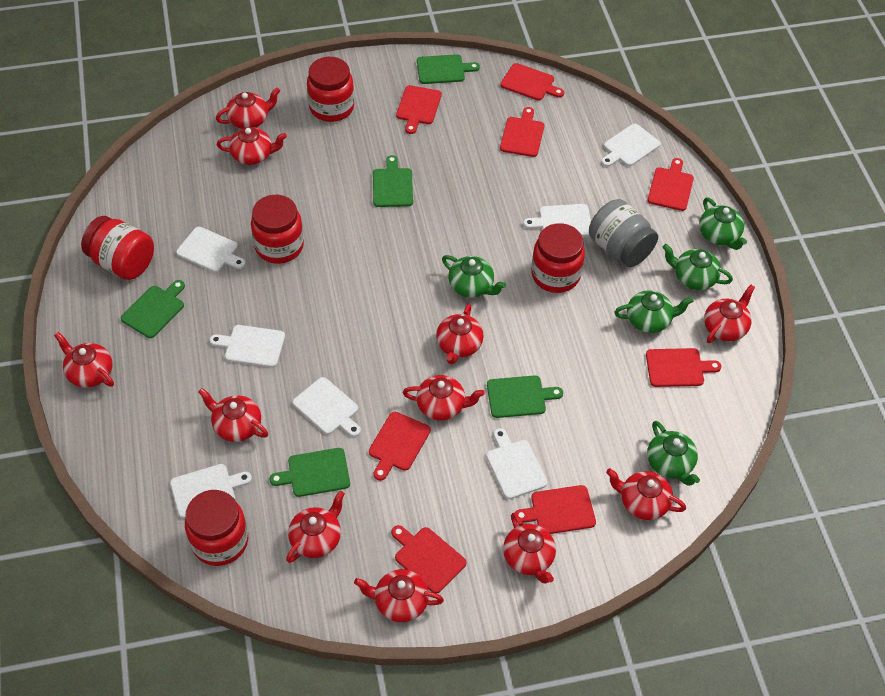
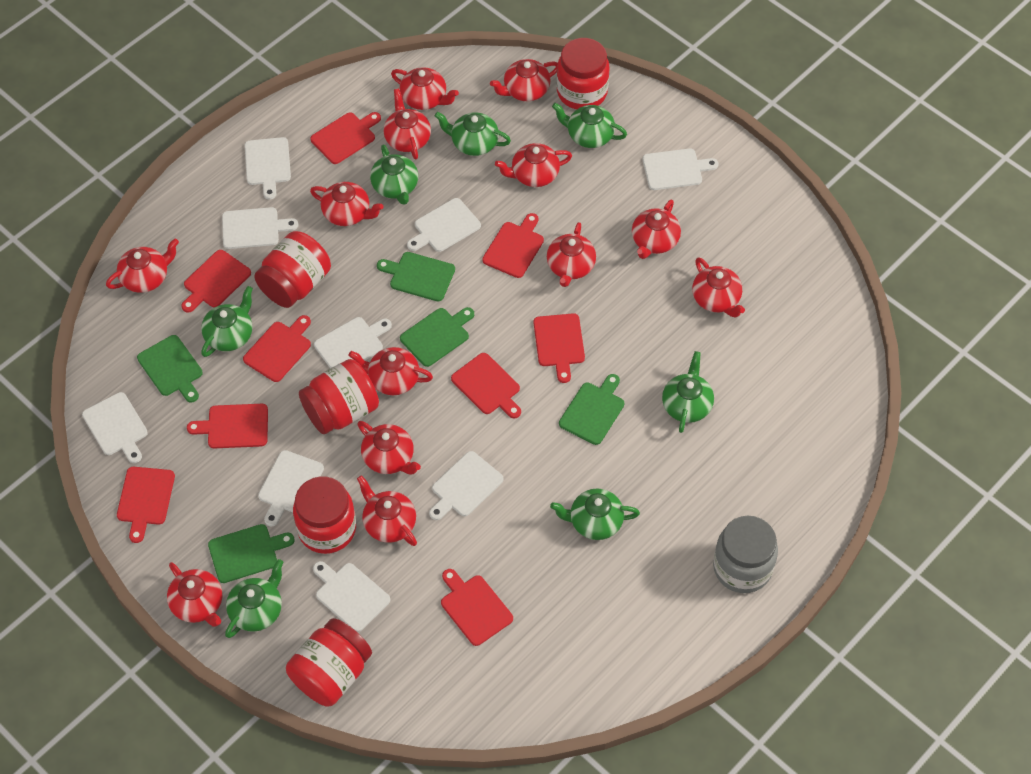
green teapot: [442,255,506,298] [615,290,693,333] [647,421,700,486] [663,244,733,290] [699,197,747,250] = 5 -> [201,286,253,357] [225,559,283,638] [370,144,418,205] [435,112,511,156] [550,489,640,540] [552,103,627,148] [662,351,714,433] = 7
red cutting board: [369,412,431,481] [391,525,466,594] [396,85,442,134] [500,63,564,101] [500,107,544,157] [515,485,596,534] [646,348,721,387] [647,158,694,211] = 8 -> [117,467,175,543] [181,250,251,313] [187,404,268,448] [243,315,311,382] [310,112,381,164] [441,569,513,646] [451,353,521,418] [482,213,544,278] [533,313,585,383] = 9
red teapot: [54,332,114,388] [198,388,268,442] [216,87,280,129] [217,127,287,165] [286,491,345,563] [354,569,444,622] [403,375,484,420] [436,304,484,364] [503,513,556,584] [606,468,686,520] [704,285,755,343] = 11 -> [106,239,179,293] [167,562,222,627] [310,182,383,226] [349,347,433,395] [357,421,421,475] [357,475,417,546] [383,89,431,159] [391,67,459,110] [490,59,558,101] [495,143,572,187] [547,222,596,287] [632,200,681,259] [692,257,745,318] = 13
white cutting board: [170,464,252,519] [176,227,246,272] [210,325,285,367] [293,377,361,437] [486,428,547,499] [523,204,591,236] [601,124,660,167] = 7 -> [82,392,148,463] [222,207,298,249] [245,137,291,199] [258,450,324,526] [313,561,390,632] [314,317,392,368] [407,198,481,252] [429,451,504,520] [642,148,718,190] = 9

